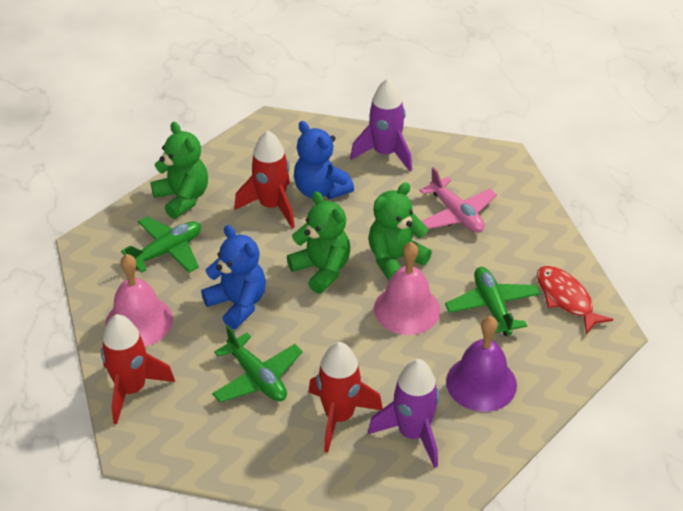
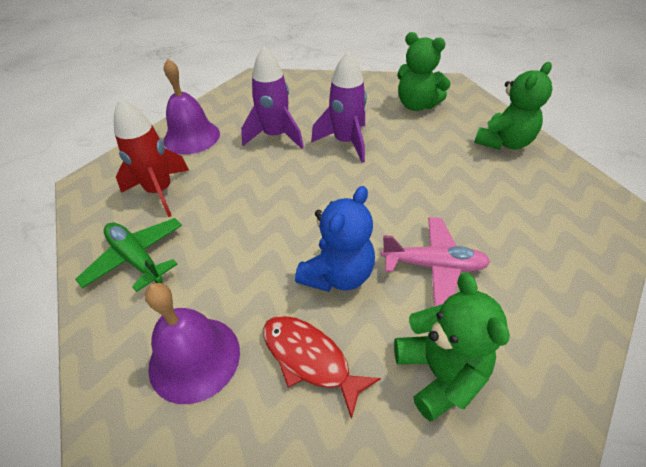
blue teddy bear: [201,225,266,329] [294,121,354,199] = 2 -> [295,186,375,292] = 1
green plane: [121,216,201,273] [212,325,303,402] [445,267,540,336] = 3 -> [75,218,182,292] = 1
pink bell: [105,254,173,346] [374,242,441,335] = 2 -> none = 0
purple bell: [446,316,517,412] = 1 -> [145,283,240,404] [164,59,220,154] = 2
red rocket: [101,314,175,424] [234,130,295,228] [308,342,383,453] = 3 -> [114,99,189,217] = 1

